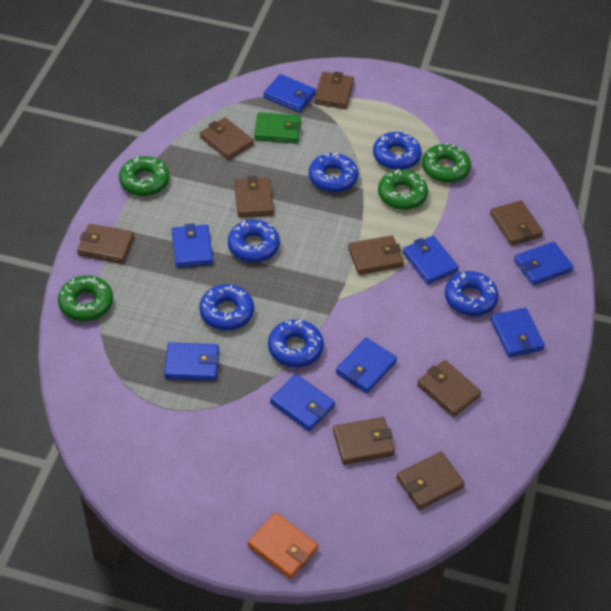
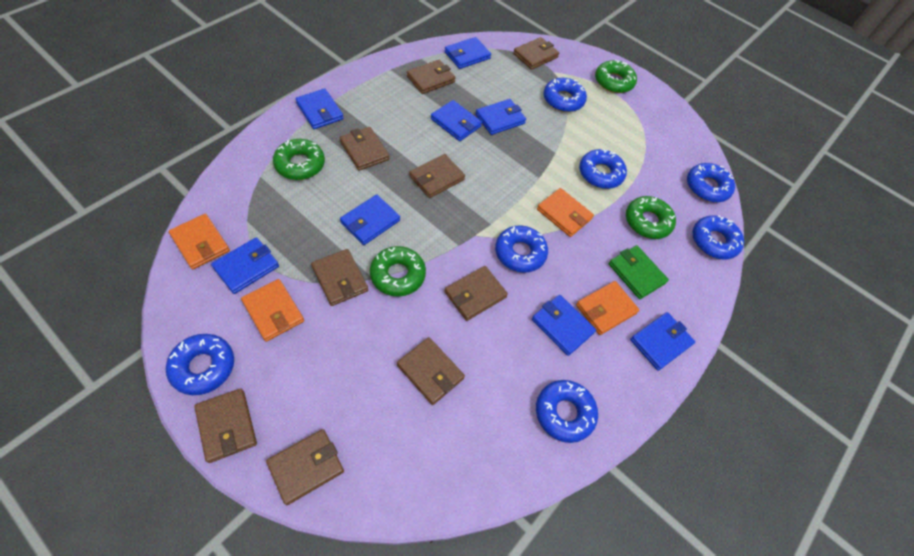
blue donut: [199,284,254,331] [228,220,280,263] [268,319,324,367] [309,153,358,193] [373,132,422,170] [445,271,499,316] = 6 -> [166,334,234,395] [495,225,548,273] [536,380,598,443] [544,78,587,112] [579,149,627,189] [687,163,735,202] [692,215,744,259] = 7
orange wallet: [247,512,318,579] = 1 -> [169,214,230,269] [241,279,304,342] [537,188,594,237] [576,281,639,335] = 4

